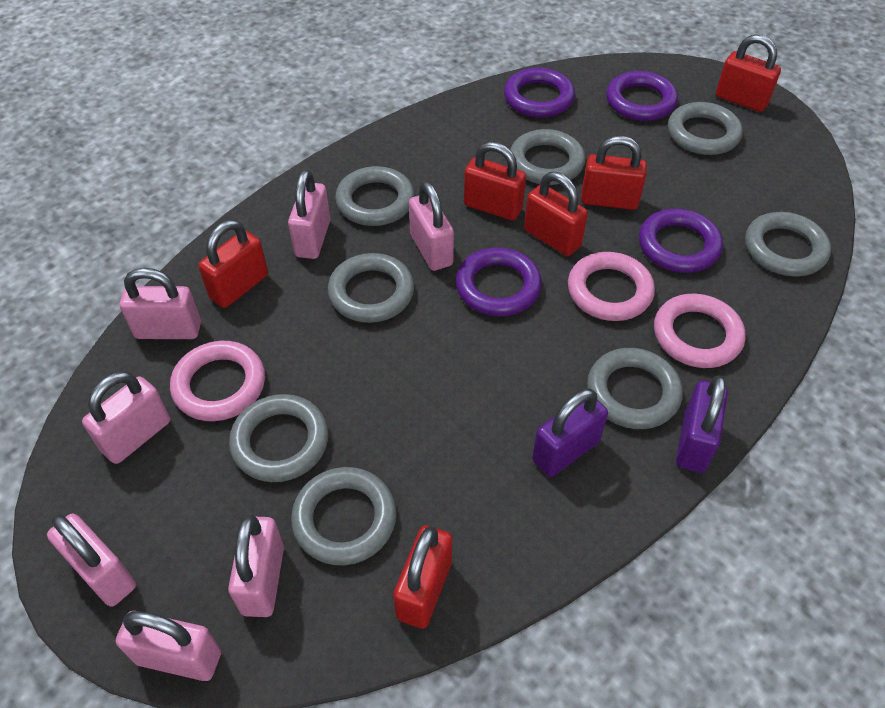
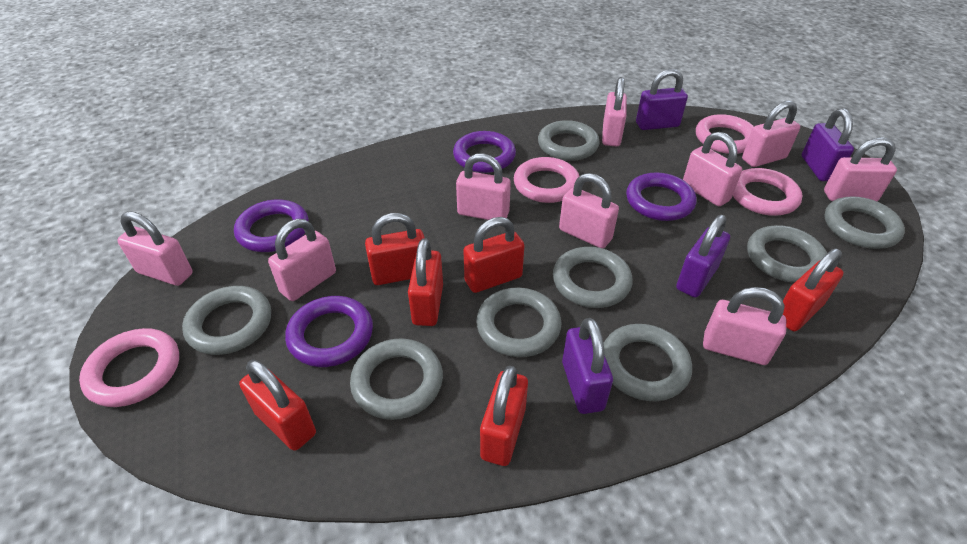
pink padlock: [47,513,136,607] [82,371,170,464] [116,611,221,681] [120,268,201,339] [228,515,284,617] [288,170,330,259] [409,181,454,271] = 7 -> [117,211,193,286] [268,219,336,301] [456,154,511,220] [559,173,619,248] [602,77,627,147] [683,132,742,206] [703,287,786,365] [742,101,800,167] [824,137,897,201] = 9
pink ring: [170,341,265,421] [568,252,655,321] [654,294,746,368] = 3 -> [79,328,179,407] [514,157,579,203] [696,114,754,154] [733,168,803,216] = 4
purple padlock: [532,389,608,477] [676,375,728,473] = 2 -> [562,318,613,414] [636,69,688,130] [676,215,730,298] [802,108,854,181] = 4

